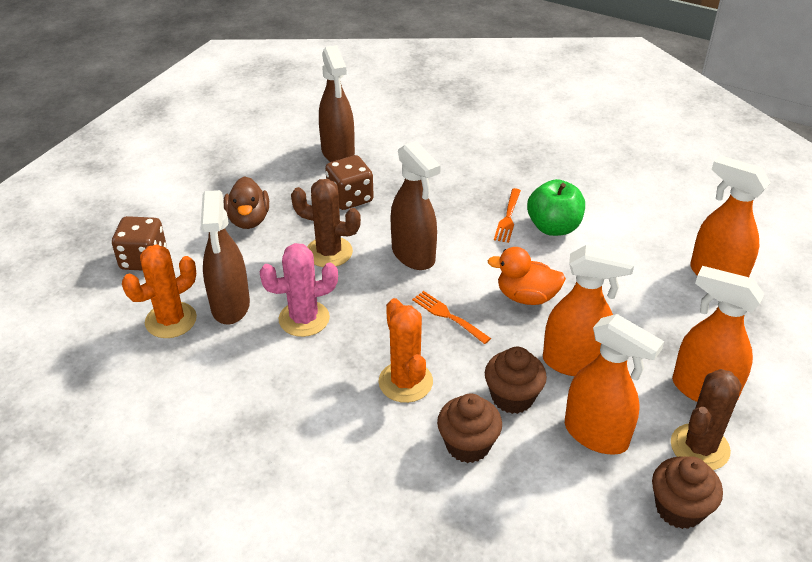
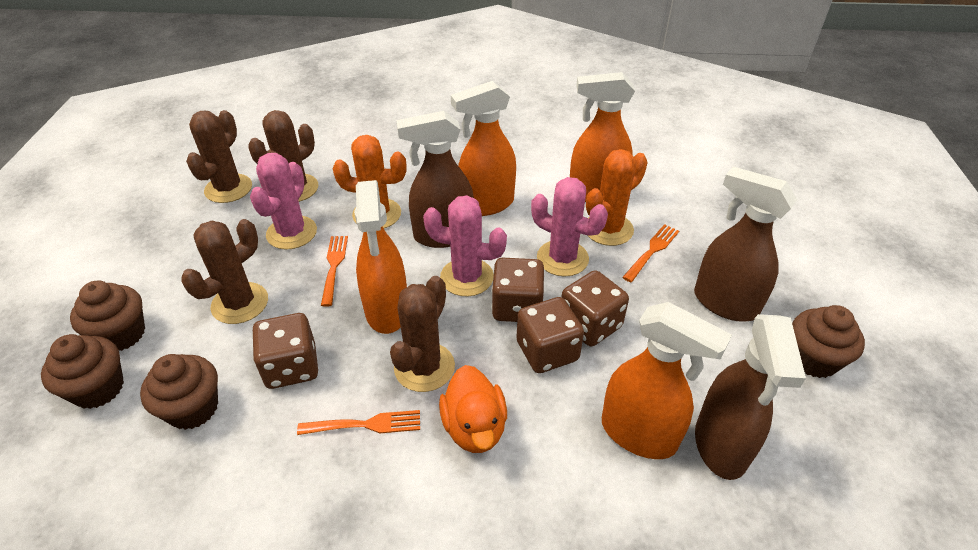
brown cactus: [291,179,361,267] [671,369,742,470] = 2 -> [181,219,268,324] [186,110,252,203] [248,110,318,202] [390,276,455,392] = 4
brown cupcake: [437,393,502,463] [485,347,547,414] [652,456,723,529] = 3 -> [41,334,124,409] [70,281,145,351] [140,354,218,430] [792,305,865,378] = 4
brown dice: [112,216,166,271] [325,155,374,210] = 2 -> [252,313,318,389] [491,258,545,322] [517,297,584,373] [562,270,629,347] = 4
brown duck: [223,176,269,229] = 1 -> none = 0
green apple: [527,179,585,236] = 1 -> none = 0
orange fork: [412,291,491,344] [494,188,521,243] = 2 -> [297,410,420,435] [321,236,348,307] [622,224,679,282] = 3
pink cactus: [259,243,338,337] = 1 -> [250,153,317,250] [423,195,507,296] [531,177,608,276] = 3

